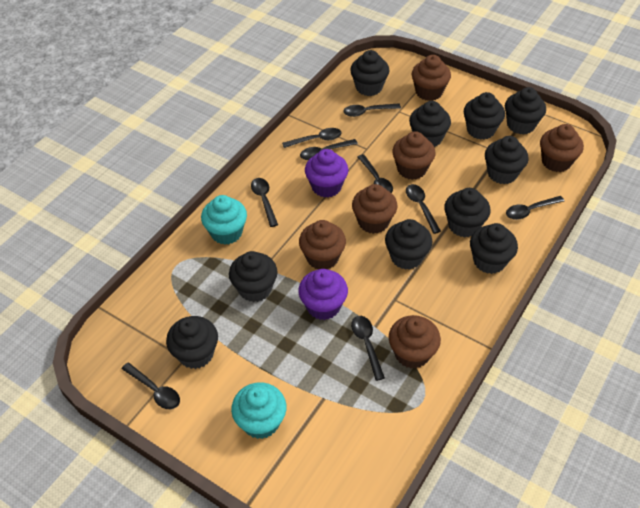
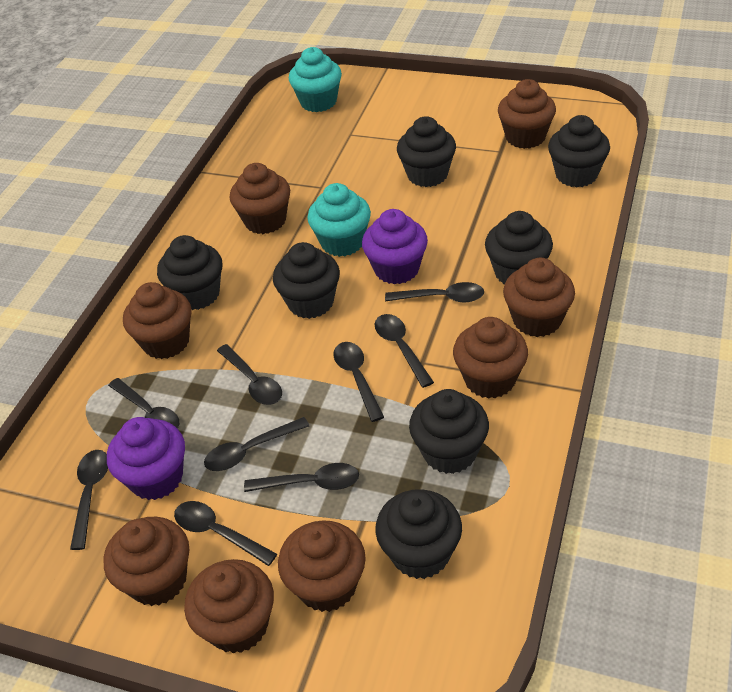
black cupcake: [166,316,218,369] [229,251,278,302] [350,50,389,96] [385,219,432,270] [409,101,451,147] [444,188,490,237] [464,92,505,140] [470,223,518,274] [485,136,529,184] [505,87,546,135] = 10 -> [157,235,223,310] [273,242,340,319] [375,489,462,579] [397,116,456,187] [409,389,489,474] [485,211,553,284] [548,115,610,187] = 7
brown cupcake: [299,220,346,270] [352,184,398,234] [389,315,441,369] [392,131,436,180] [412,55,451,101] [540,124,584,172] = 6 -> [104,517,189,606] [123,282,192,359] [184,559,274,654] [230,163,290,234] [278,520,366,612] [453,317,528,399] [498,79,556,149] [503,258,575,337] = 8

